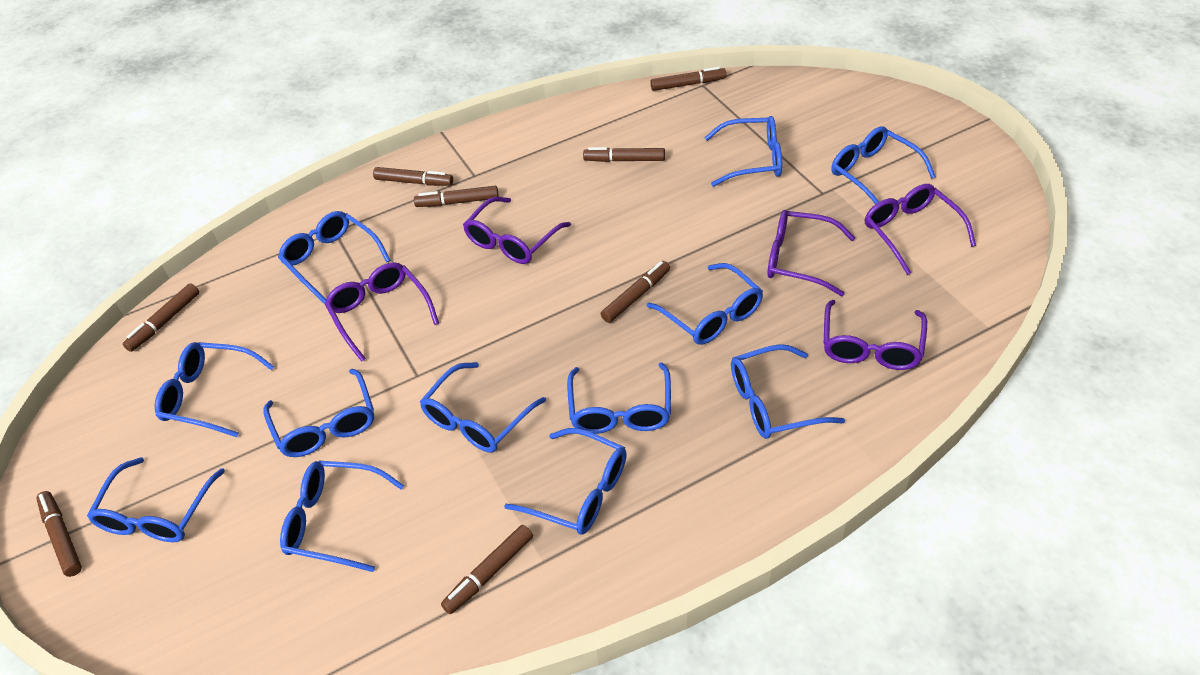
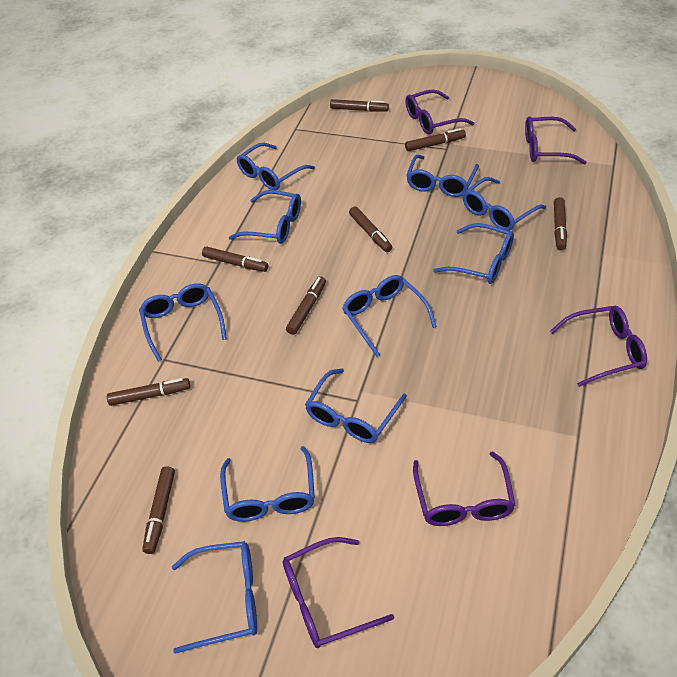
blue glasses: [87,457,225,542] [154,342,274,437] [263,369,374,457] [278,211,390,304] [280,461,404,572] [420,362,546,453] [504,428,627,535] [567,363,671,434] [647,263,763,345] [704,116,782,187] [731,344,845,439] [831,126,936,204] = 12 -> [139,283,227,362] [172,541,257,654] [220,446,315,522] [229,190,301,244] [236,143,315,190] [305,368,407,443] [342,275,437,357] [406,155,479,197] [433,223,514,284] [463,177,546,231] = 10

